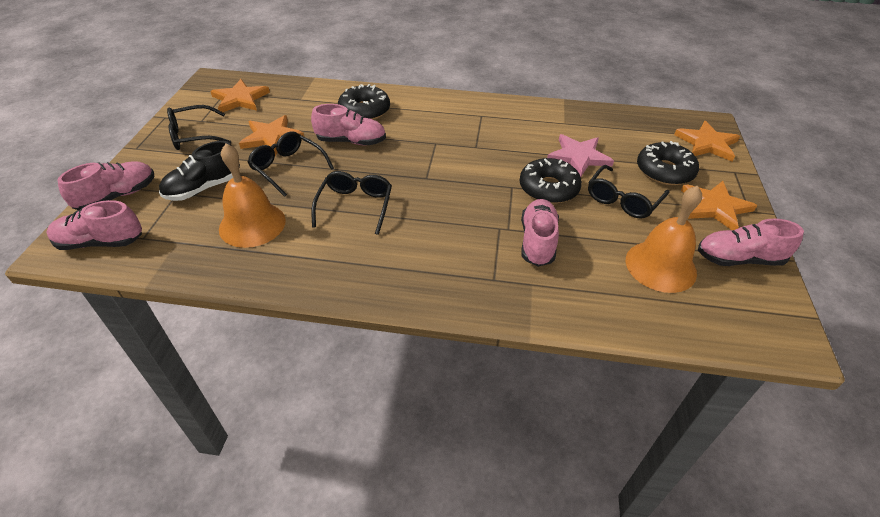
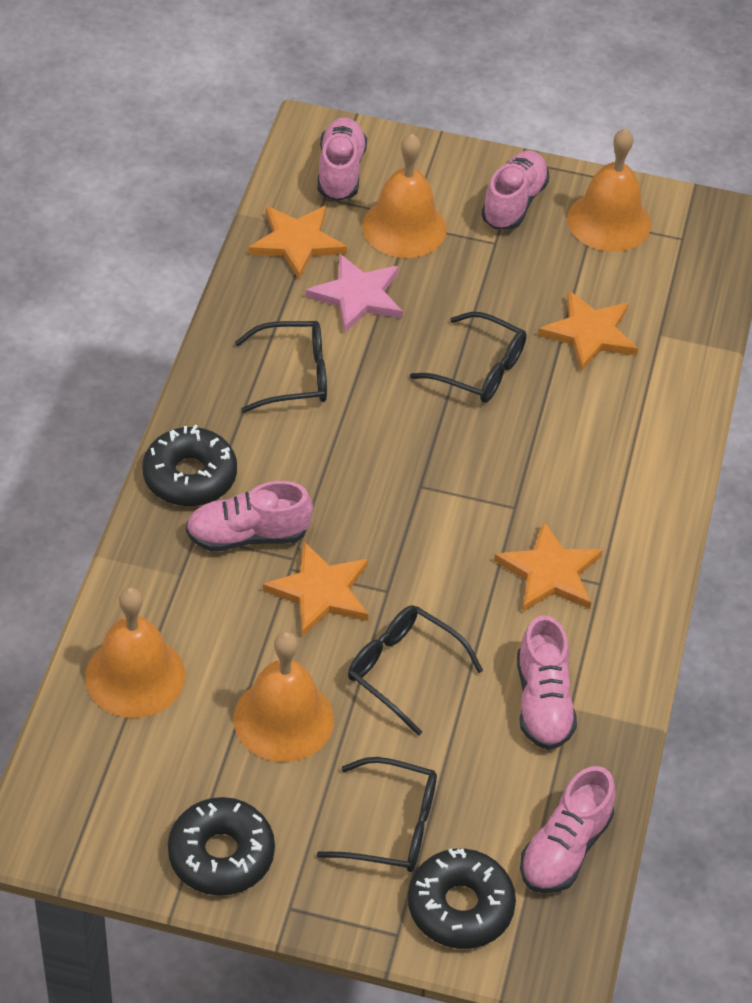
black shoe: [159,141,240,201] = 1 -> none = 0
orange bell: [219,144,286,248] [626,186,702,293] = 2 -> [85,587,185,718] [233,632,334,762] [362,134,447,258] [567,128,651,252] = 4

